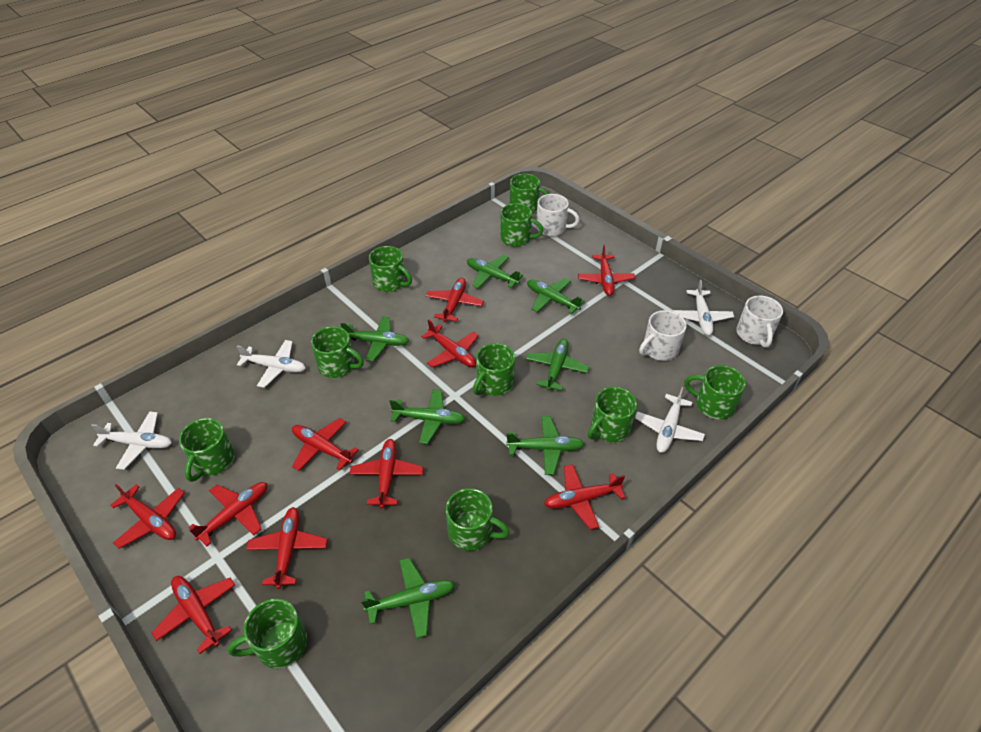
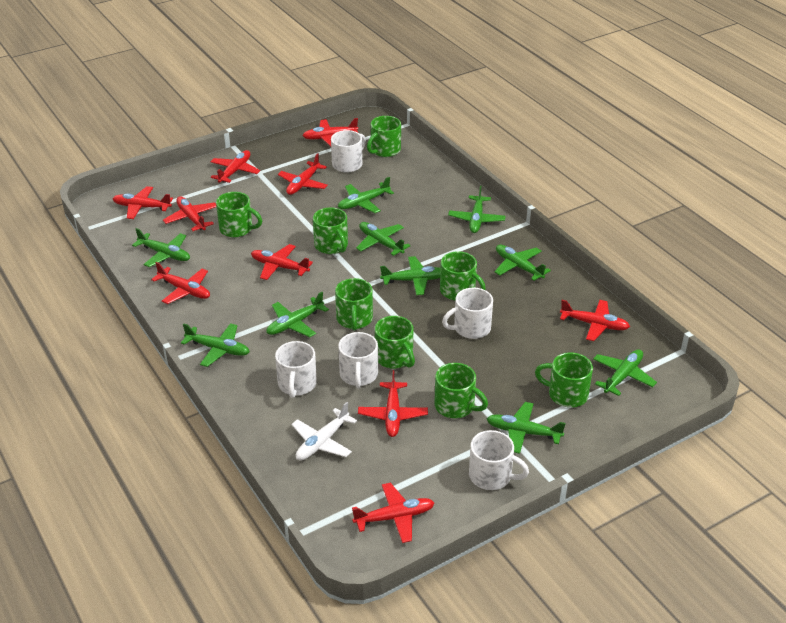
green mug: [179,418,235,482] [228,599,307,669] [311,326,364,378] [369,246,412,292] [446,488,510,551] [473,343,515,396] [500,203,543,247] [510,174,549,213] [588,387,637,442] [684,365,746,420] = 10 -> [216,192,262,237] [313,207,348,254] [335,278,373,331] [367,116,401,157] [375,316,415,369] [434,363,488,418] [440,251,486,300] [535,352,593,408] = 8
green plane: [340,316,409,361] [361,558,455,639] [389,389,465,444] [467,255,523,289] [506,416,585,475] [525,339,589,391] [527,278,585,314] = 7 -> [132,228,190,267] [181,323,250,367] [266,292,329,337] [338,177,394,213] [356,222,411,256] [380,256,441,295] [448,186,506,233] [487,402,566,454] [494,245,551,281] [593,349,657,396] = 10
white mug: [536,194,580,236] [639,310,687,361] [736,295,783,348] = 3 -> [275,341,317,398] [331,130,366,173] [338,332,378,388] [442,288,493,339] [469,430,529,490] = 5
white plane: [91,411,172,470] [236,340,306,388] [635,387,705,453] [673,280,734,336] = 4 -> [292,402,357,461] = 1

